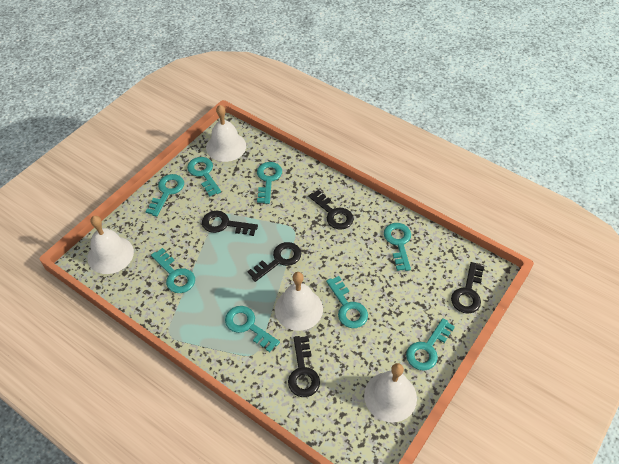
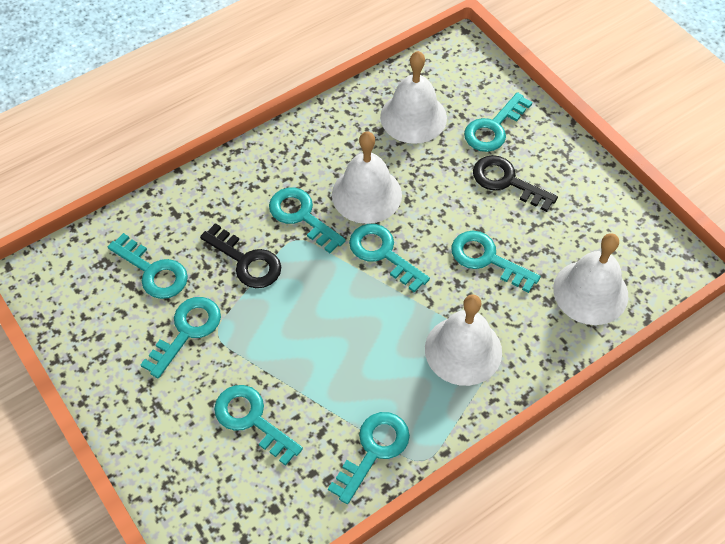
black key: [202,211,258,236] [247,242,301,282] [288,336,320,397] [309,190,354,230] [451,262,484,314] = 5 -> [200,223,281,288] [473,155,558,212] = 2

